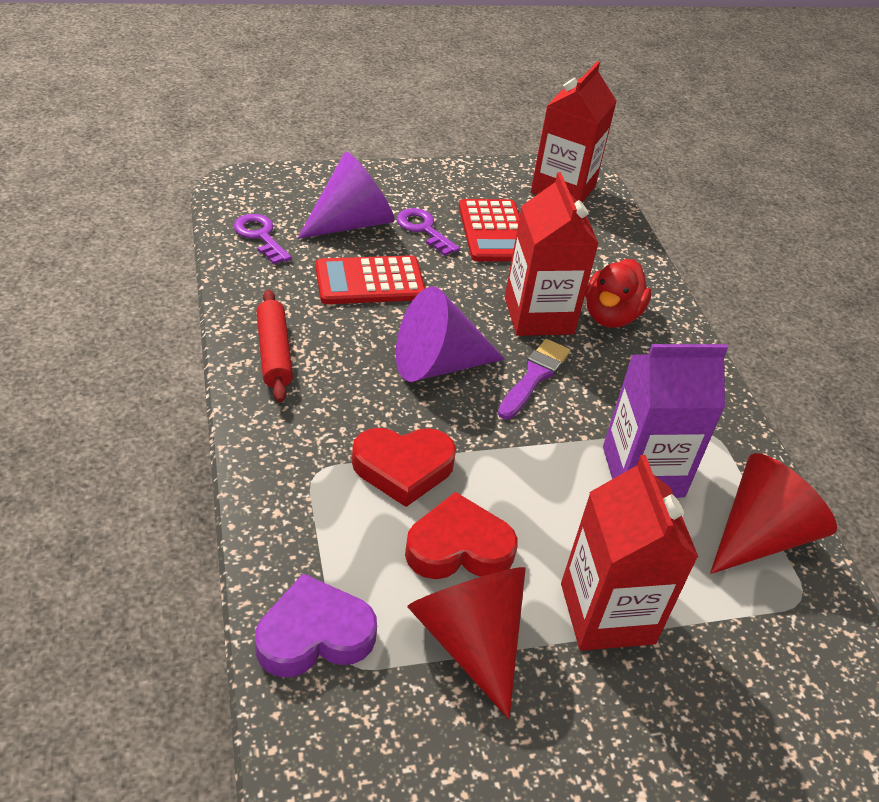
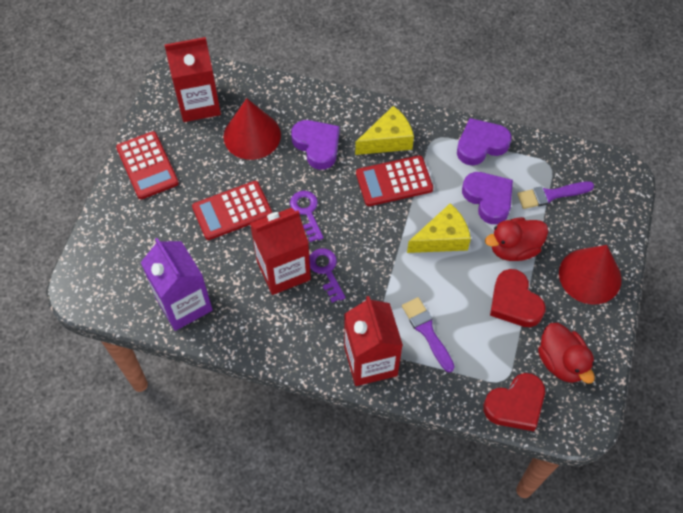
purple brush: [498,339,570,420] = 1 -> [402,297,455,373] [517,181,594,209] = 2
purple cone: [298,151,395,239] [396,286,505,382] = 2 -> none = 0
purple heart: [255,574,377,677] = 1 -> [291,120,339,170] [457,118,512,165] [462,172,513,224] = 3
red calculator: [315,256,425,304] [459,199,520,262] = 2 -> [116,131,179,199] [192,181,272,240] [356,155,433,206] = 3
red duck: [586,259,651,328] = 1 -> [485,217,548,261] [538,323,595,384] = 2
red rolling pin: [256,289,293,402] = 1 -> none = 0
yellow cheese: none = 0 -> [355,106,414,155] [407,203,471,253] = 2

